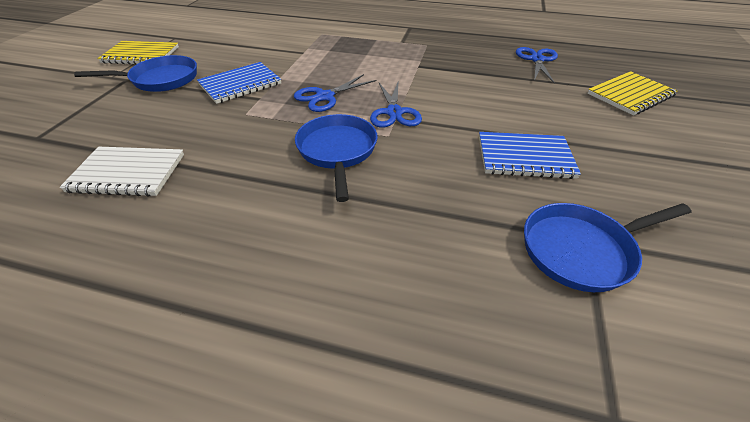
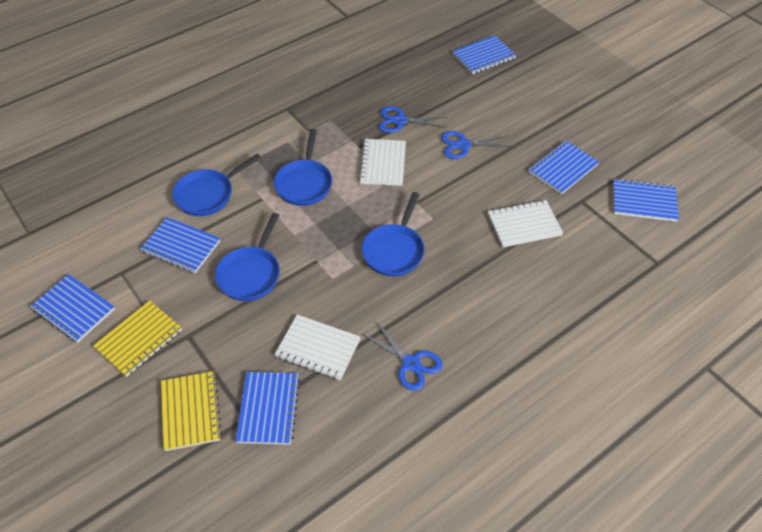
blue notebook: [197,62,281,104] [479,132,581,179] = 2 -> [30,274,115,343] [140,217,220,273] [235,372,300,445] [452,36,516,74] [529,141,599,194] [613,179,679,222] = 6
blue pan: [74,55,197,92] [295,114,378,202] [524,203,691,292] = 3 -> [172,153,261,216] [215,213,280,301] [274,129,332,206] [362,192,425,276] = 4
white notebook: [59,147,184,197] = 1 -> [274,315,361,380] [358,139,406,186] [488,200,563,247] = 3

